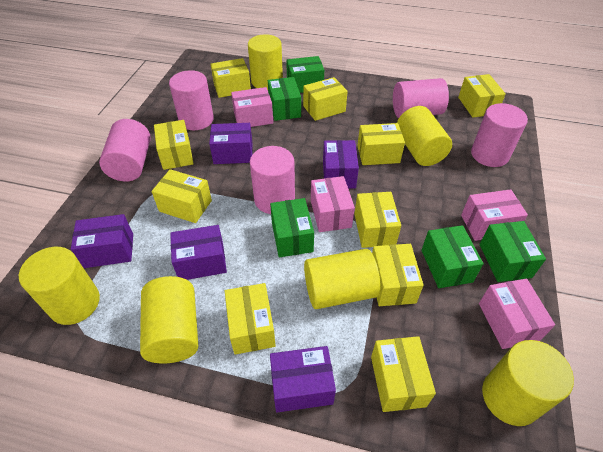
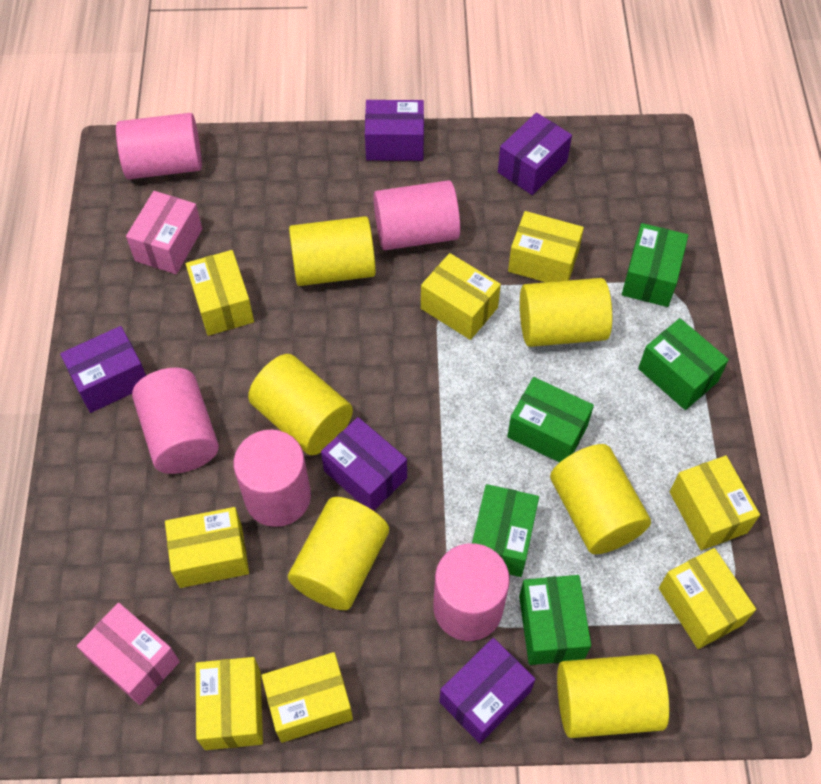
pink box: [231,87,273,127] [311,176,355,232] [461,189,528,241] [479,279,555,349] = 4 -> [77,603,180,705] [126,191,202,274] = 2
yellow box: [152,169,212,223] [154,120,194,170] [211,58,251,98] [225,283,276,355] [303,77,348,121] [354,192,401,248] [357,123,405,165] [371,336,436,412] [372,244,424,306] [458,74,506,118] = 10 -> [165,507,249,588] [186,250,254,336] [196,657,263,750] [261,652,353,743] [421,253,501,340] [508,211,584,282] [659,548,756,649] [670,455,760,550] = 8

